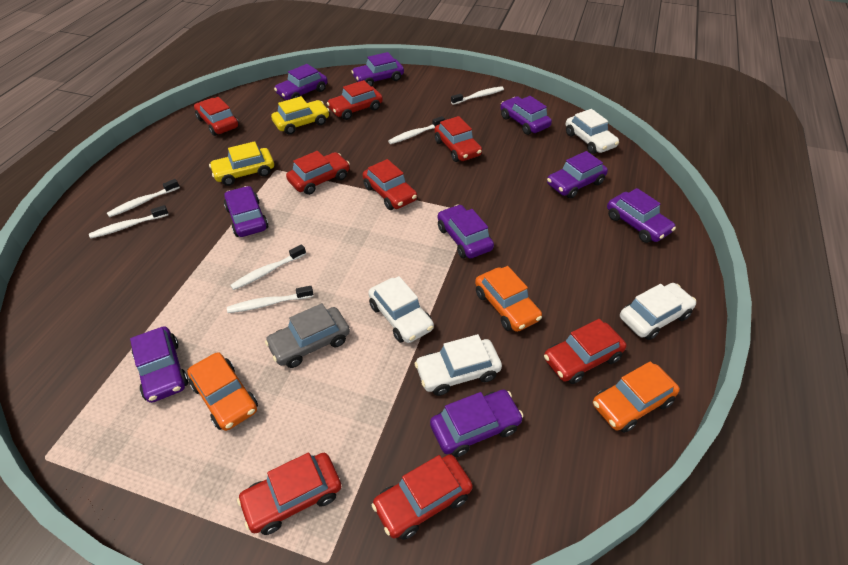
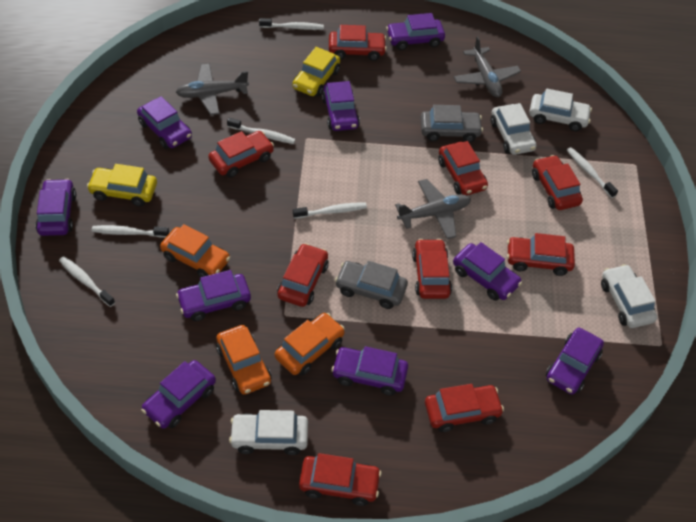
grey car: [265,303,350,368] = 1 -> [335,261,408,309] [420,105,483,142] = 2
grey plane: none = 0 -> [176,64,249,115] [395,179,471,239] [454,36,521,97] = 3
red car: [194,97,239,136] [237,452,341,535] [286,151,350,195] [327,80,383,120] [363,159,417,210] [372,455,473,540] [434,116,482,162] [544,319,626,384] = 8 -> [208,131,274,178] [277,243,329,307] [299,453,382,506] [329,25,387,61] [412,239,452,299] [425,384,504,432] [438,141,488,195] [507,233,575,276] [532,155,583,210] = 9

